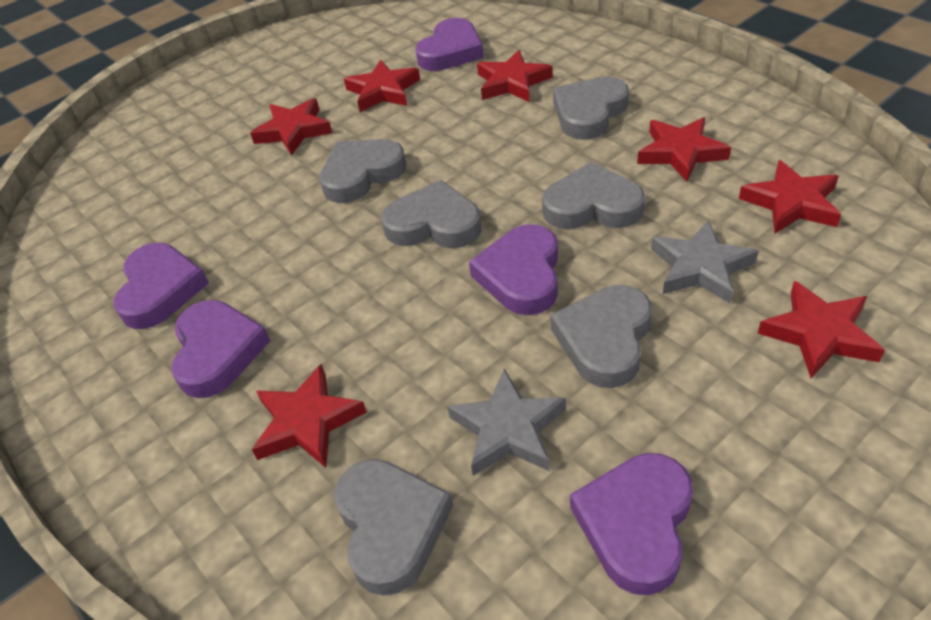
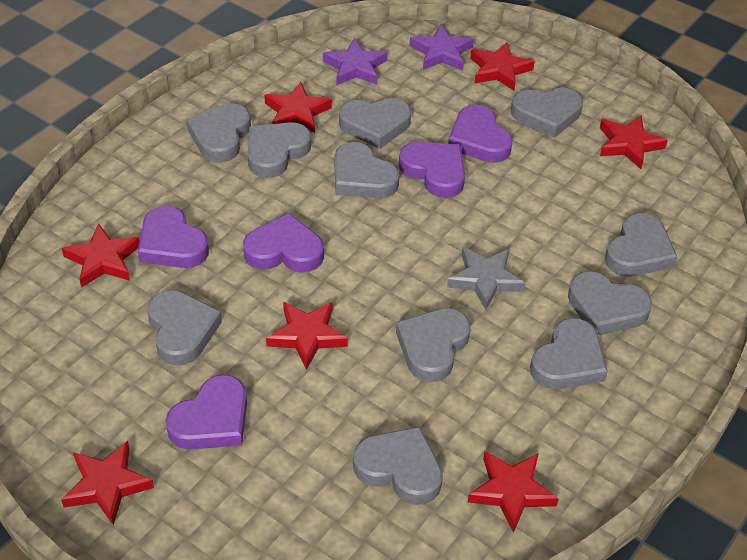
grey heart: [319,139,406,203] [334,459,453,596] [381,180,481,248] [542,162,645,229] [551,285,652,388] [553,77,629,140] = 6 -> [148,290,222,366] [186,103,251,162] [248,122,311,178] [335,142,399,198] [339,98,411,149] [353,427,443,505] [396,308,471,382] [511,88,583,138] [530,318,608,390] [568,271,652,335] [605,213,677,277] = 11
grey star: [447,369,566,476] [651,220,759,303] = 2 -> [447,247,526,310] = 1
purple star: none = 0 -> [323,39,388,85] [410,25,474,71] = 2

